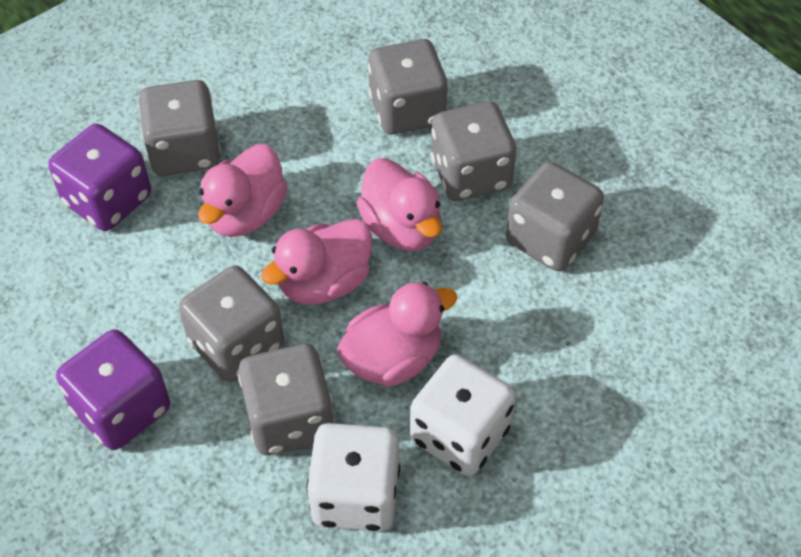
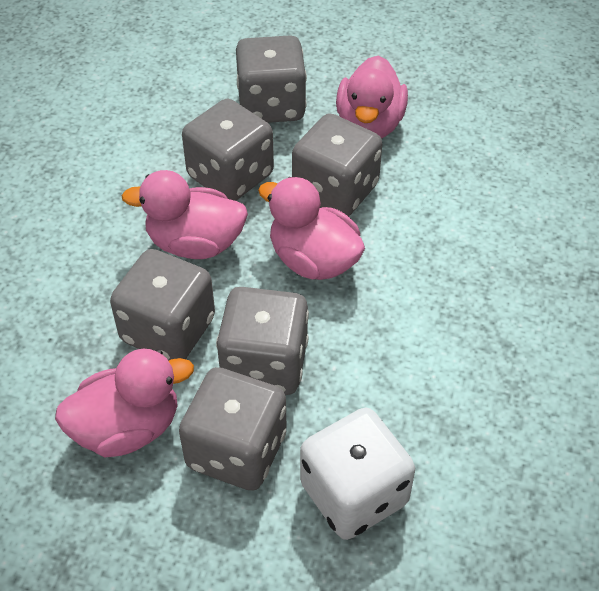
purple dice: [48,124,151,231] [56,329,170,450] = 2 -> none = 0
white dice: [306,423,400,532] [410,355,516,476] = 2 -> [300,408,415,540] = 1

